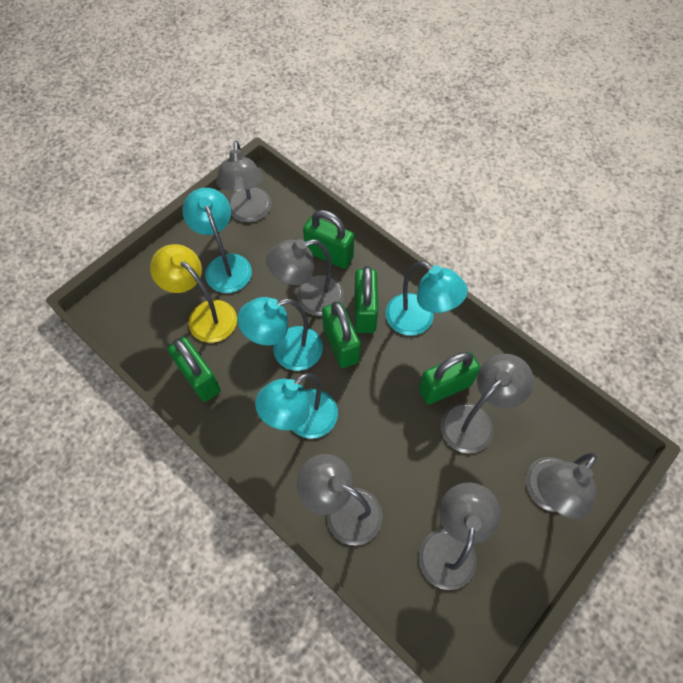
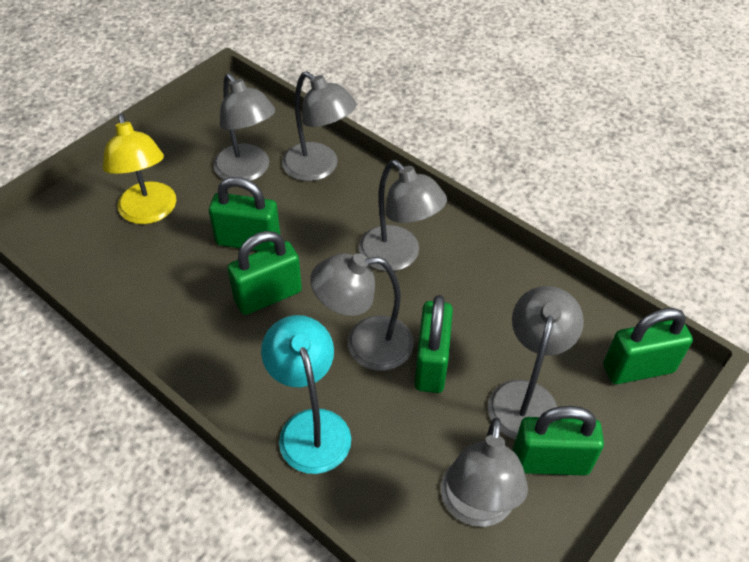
turquoise lamp: [182,188,252,293] [237,297,323,371] [255,373,338,439] [386,261,468,336] = 4 -> [261,315,351,474] = 1

